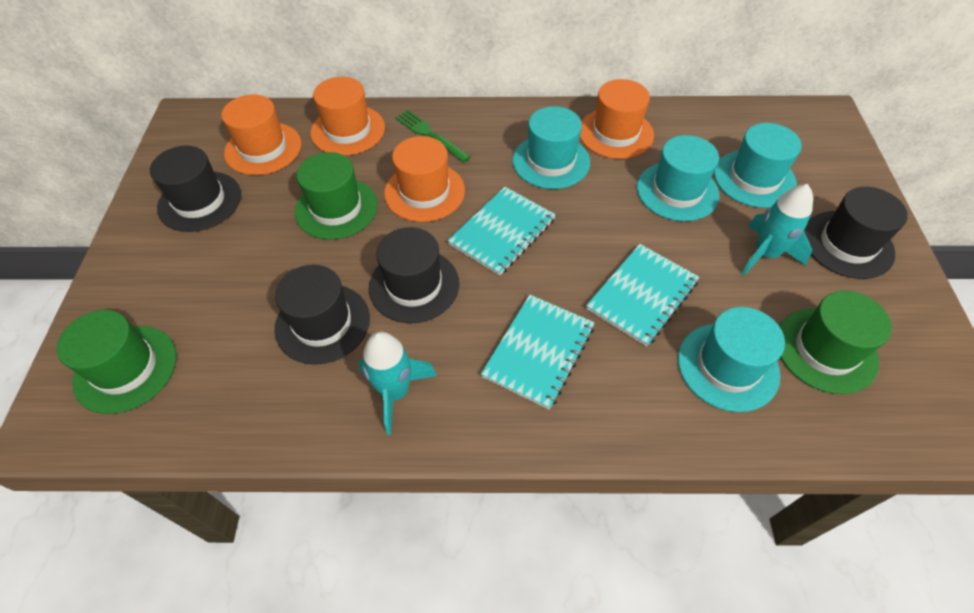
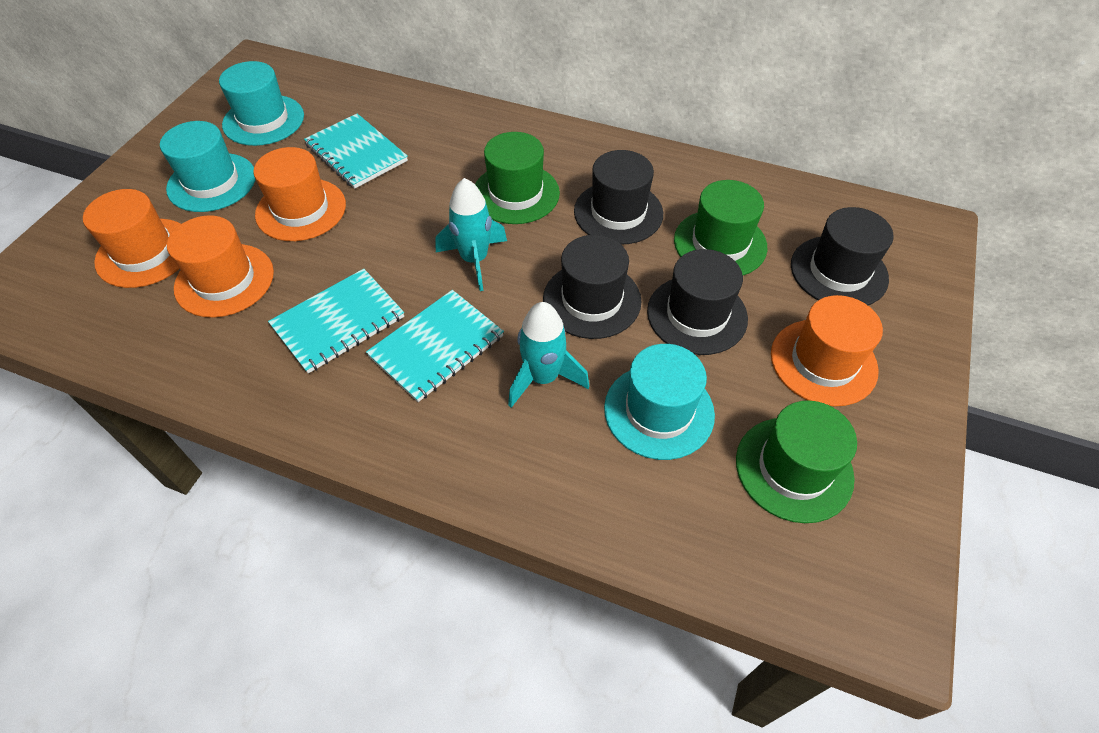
green fork: [395,110,471,163] = 1 -> none = 0
turquoise hat: [512,106,590,189] [637,135,719,221] [678,307,785,412] [714,123,802,208] = 4 -> [160,121,255,212] [219,61,304,146] [604,344,715,460] = 3

